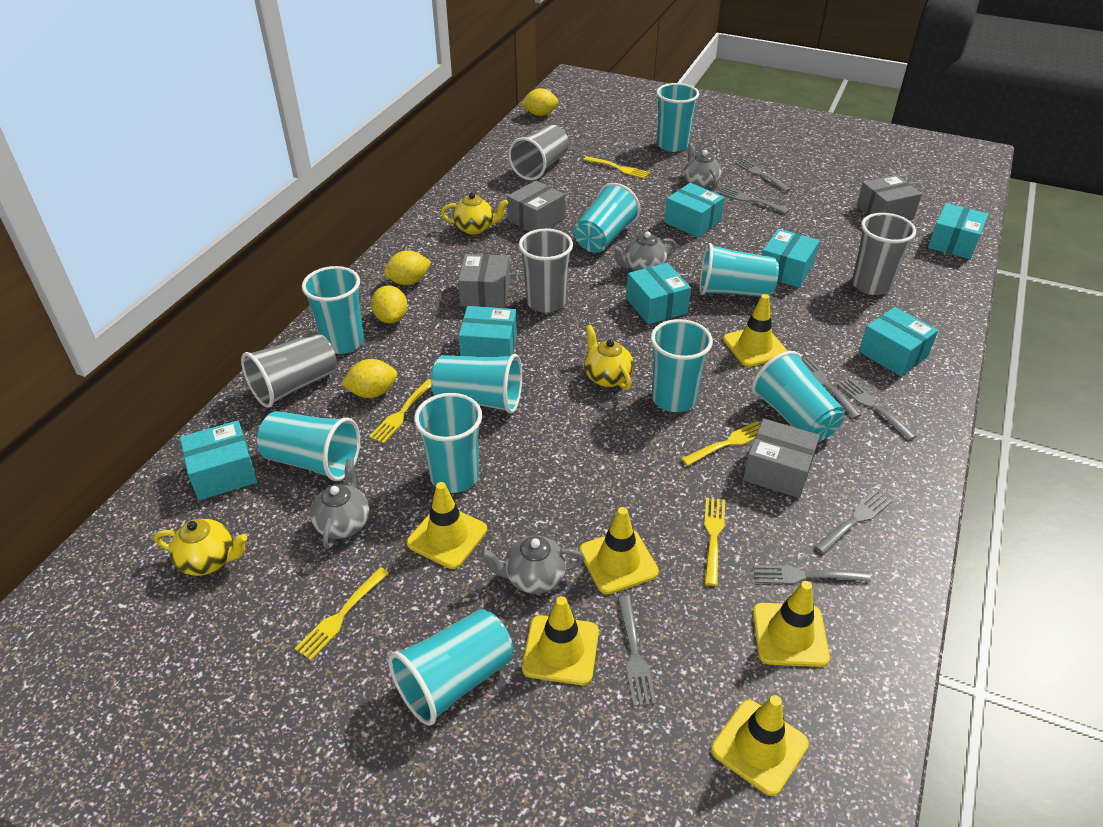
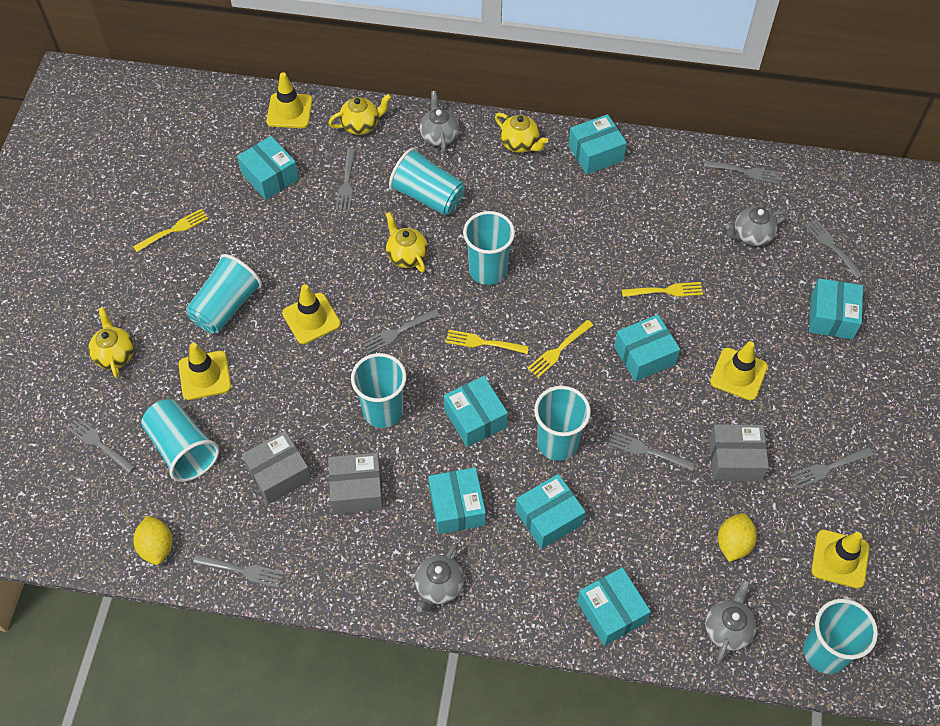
grey box: [458,254,510,308] [507,180,565,232] [743,419,820,498] [857,175,922,219] = 4 -> [242,431,312,504] [328,453,383,514] [709,424,769,481] = 3
grey cup: [241,332,337,408] [508,125,569,180] [519,229,573,313] [852,213,916,295] = 4 -> none = 0
grey fork: [618,596,656,707] [719,187,789,214] [736,159,791,192] [753,565,871,584] [802,357,861,418] [814,490,892,554] [837,378,916,440] = 7 -> [66,417,136,473] [193,554,284,588] [336,148,355,211] [362,309,440,354] [608,431,695,471] [704,160,781,184] [791,447,873,489] [805,219,864,279] = 8
turquoise box: [180,420,258,500] [458,306,517,357] [626,263,691,324] [664,183,725,237] [762,229,820,288] [859,307,938,376] [928,203,988,259] = 7 -> [237,136,299,200] [428,467,486,534] [444,376,508,447] [515,474,586,549] [568,114,627,174] [577,567,651,646] [614,314,680,382] [809,278,863,339] = 8
turquoise cup: [257,411,360,481] [302,266,364,354] [388,609,513,726] [414,393,482,493] [431,354,522,414] [574,183,640,253] [651,319,713,412] [656,83,699,152] [699,243,779,297] [752,351,845,442] = 10 -> [141,399,219,482] [186,254,262,334] [351,353,406,428] [389,148,465,216] [463,211,515,285] [534,386,591,461] [803,599,878,674] = 7
yellow fork: [295,567,389,660] [369,379,431,443] [584,156,650,179] [682,421,761,466] [704,497,725,586] = 5 -> [133,209,208,252] [446,330,529,354] [527,320,594,378] [622,282,703,297] = 4
yellow lemon: [341,359,397,398] [371,285,407,324] [384,251,431,285] [521,88,558,116] = 4 -> [133,515,173,565] [718,513,757,562] = 2
yellow teapot: [154,519,247,576] [441,192,508,235] [584,325,634,390] = 3 -> [89,307,134,378] [328,94,391,135] [386,212,428,272] [495,113,548,153] = 4
yellow traffic cone: [407,482,487,569] [522,596,599,685] [579,507,659,594] [711,695,809,796] [723,294,787,367] [753,581,830,667] = 6 -> [178,343,231,400] [266,72,313,128] [282,284,341,344] [710,341,768,401] [811,530,869,589] = 5

